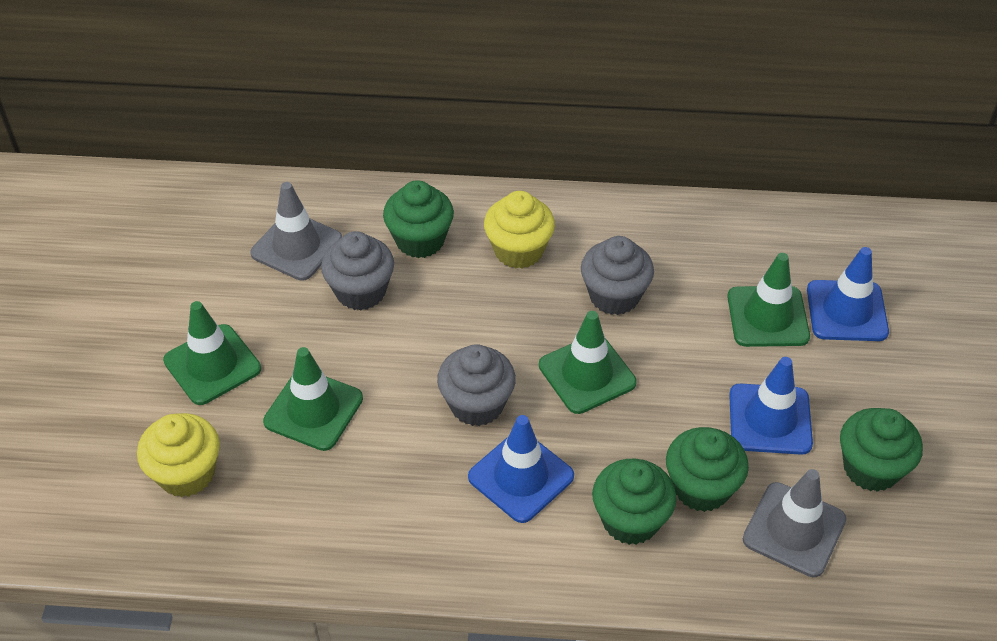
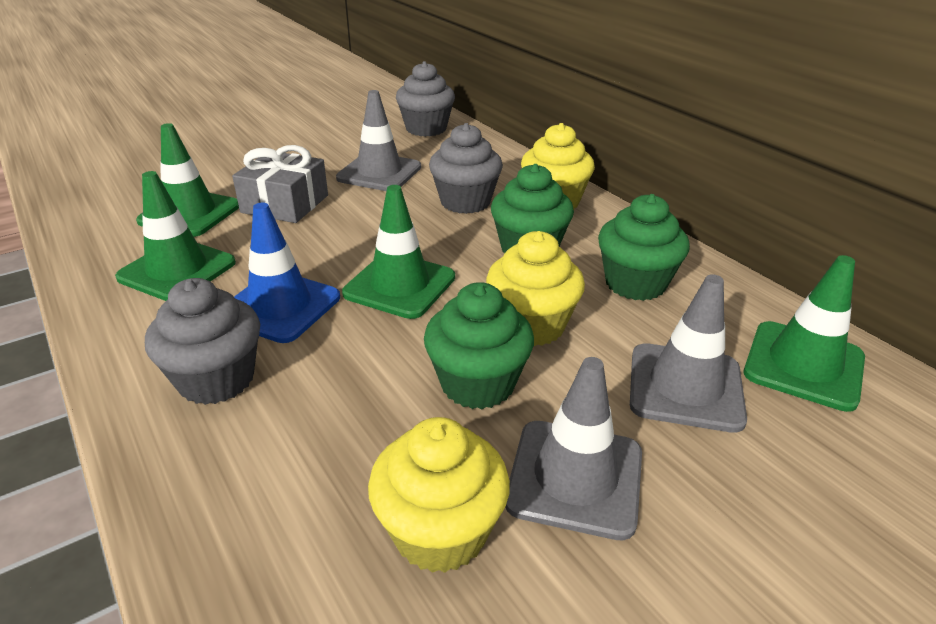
blue traffic cone: [468,415,574,523] [729,357,813,455] [807,247,889,341] = 3 -> [234,203,340,343] = 1
green cupcake: [383,180,454,258] [592,459,677,545] [666,427,749,512] [840,408,923,492] = 4 -> [424,282,534,409] [491,164,574,254] [598,194,690,301] = 3
grey gift: none = 0 -> [232,145,328,223] = 1
grey traffic cone: [250,182,342,281] [743,469,847,577] = 2 -> [336,90,421,191] [505,357,642,540] [630,274,747,433] = 3
yellow cupcake: [137,413,220,497] [484,191,555,269] = 2 -> [368,417,510,573] [486,231,585,346] [521,123,595,209] = 3

